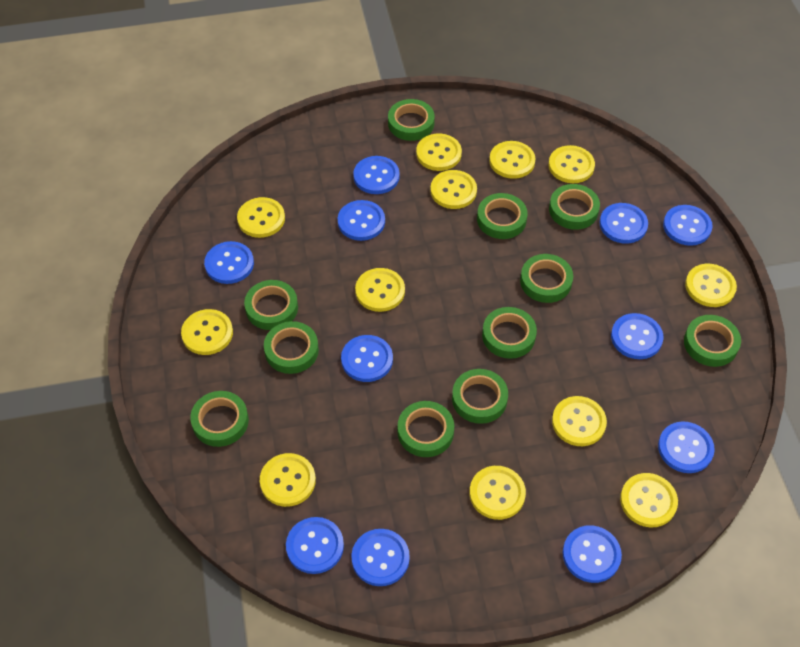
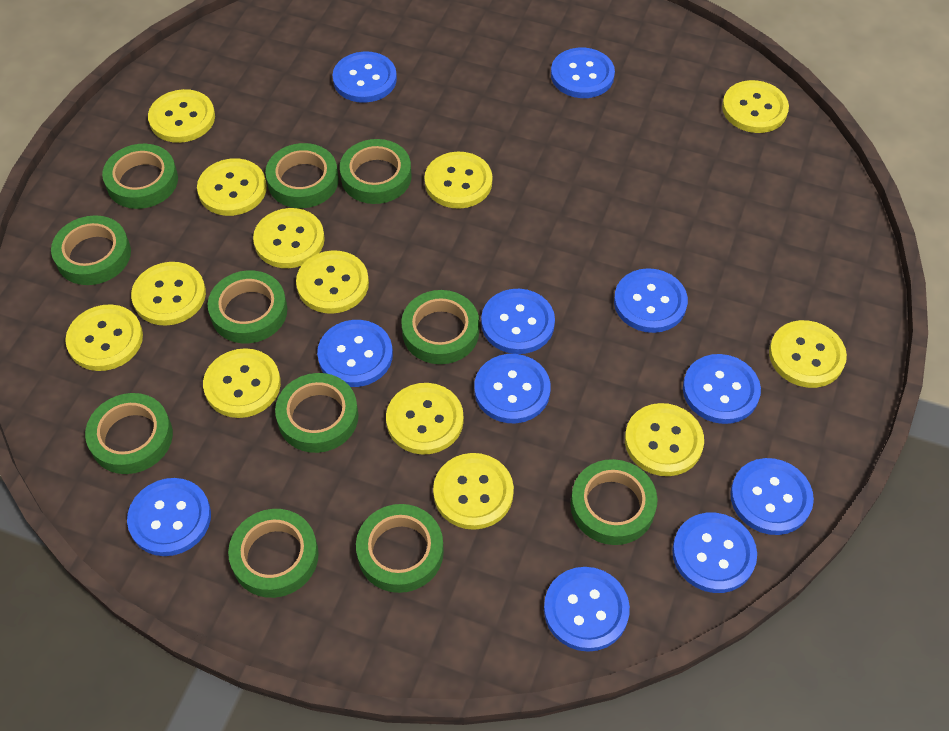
yellow button: [181,309,233,355] [237,197,285,238] [260,453,316,507] [355,268,405,312] [416,134,462,171] [430,170,477,209] [469,466,526,520] [489,141,536,179] [548,145,595,183] [552,396,607,446] [620,473,678,527] [685,264,737,307] = 12 -> [65,304,143,371] [131,262,206,326] [148,89,215,143] [197,158,267,216] [203,348,281,418] [253,208,325,268] [296,250,369,314] [386,383,464,455] [424,152,492,209] [433,453,514,530] [625,403,704,476] [722,80,789,133] [769,320,847,388] = 13

